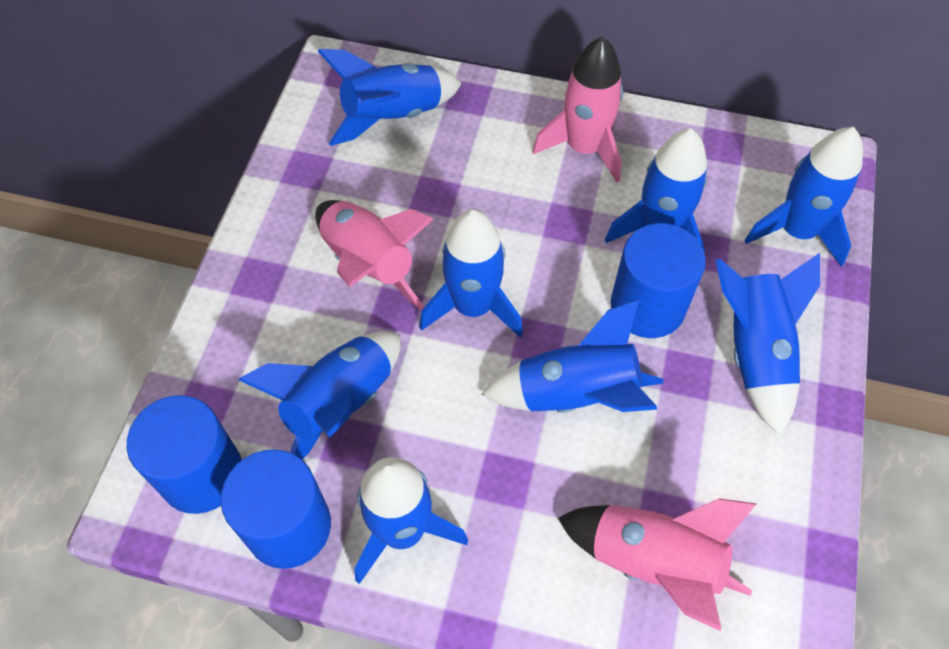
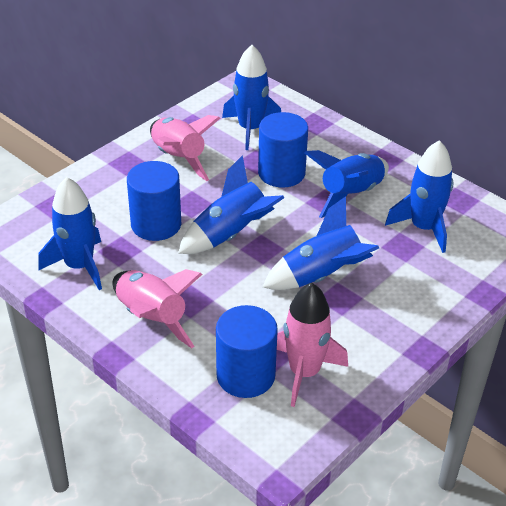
blue rocket: [238,331,401,460] [318,49,462,146] [354,457,468,584] [420,209,523,338] [482,299,664,413] [605,128,707,251] [715,253,820,436] [744,127,863,267] = 8 -> [38,177,102,290] [178,155,284,254] [222,45,281,150] [263,196,379,290] [304,150,389,218] [385,140,454,253] = 6

